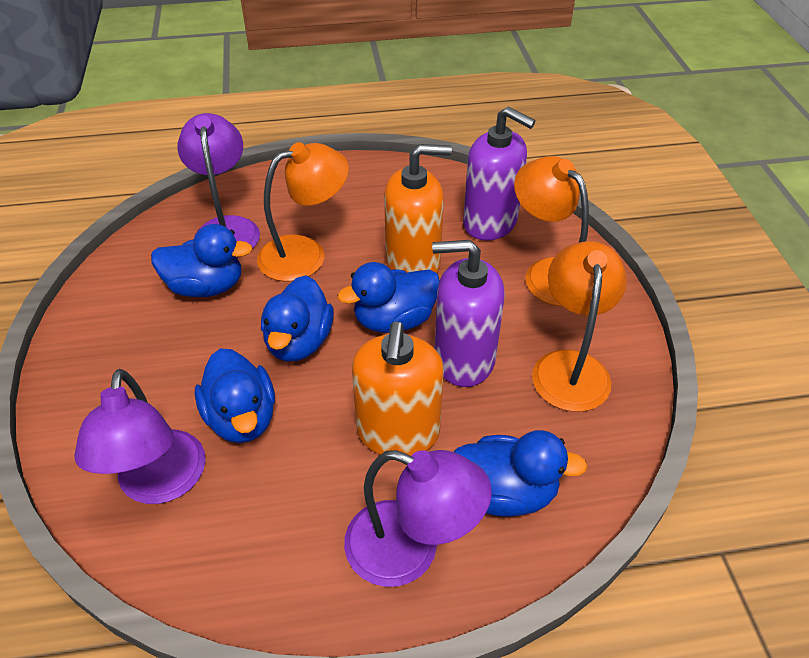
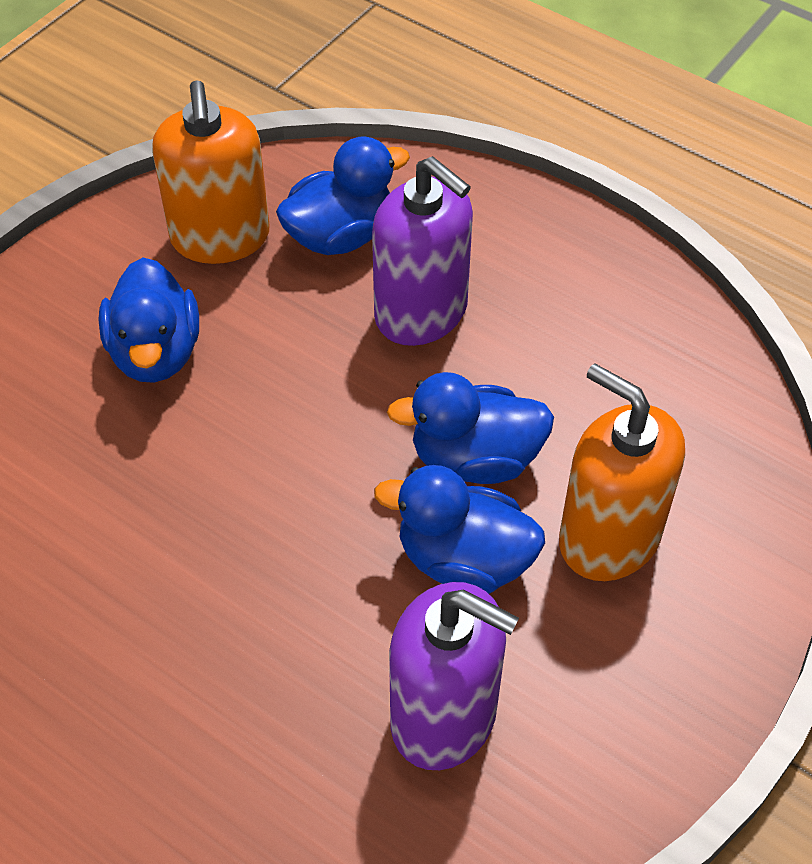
blue duck: [151,224,253,297] [195,348,275,443] [261,275,334,362] [337,262,440,333] [454,430,588,517] = 5 -> [99,258,199,383] [276,136,410,255] [374,465,545,594] [387,372,554,484] = 4
orange lamp: [257,142,349,282] [514,156,589,306] [532,241,627,412] = 3 -> none = 0
purple lamp: [74,369,206,504] [177,113,260,258] [344,450,492,587] = 3 -> none = 0

